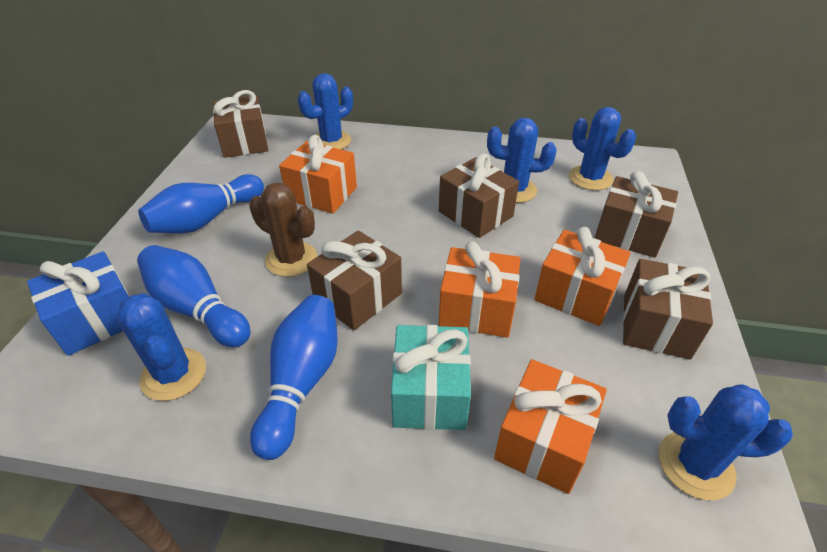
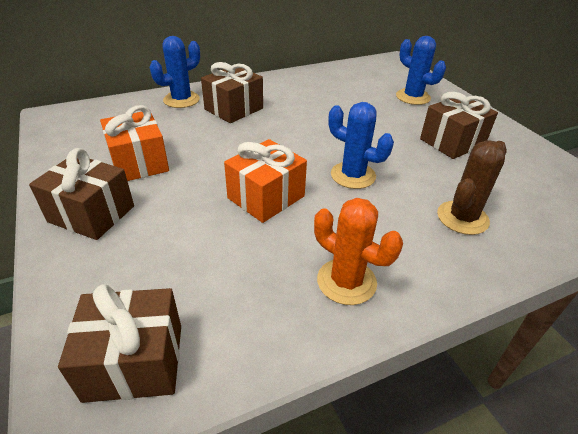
blue bowling pin: [137,245,251,347] [138,174,264,233] [250,295,338,460] = 3 -> none = 0
blue cactus: [117,293,206,401] [298,73,353,149] [487,118,556,203] [569,107,636,191] [659,384,793,500] = 5 -> [150,36,200,108] [328,102,394,189] [396,36,446,105] = 3
blue gift: [27,251,129,356] = 1 -> none = 0
brown gift: [213,90,268,158] [307,230,402,330] [439,153,519,238] [595,171,678,258] [623,259,713,359] = 5 -> [29,148,134,240] [58,284,181,403] [201,62,263,123] [420,92,498,159] = 4
orange cactus: none = 0 -> [314,198,403,305] = 1
orange gift: [279,135,357,214] [439,241,520,338] [494,359,607,494] [534,227,631,326] = 4 -> [100,105,169,181] [224,139,307,223] = 2
turquoise gift: [391,325,471,430] = 1 -> none = 0

